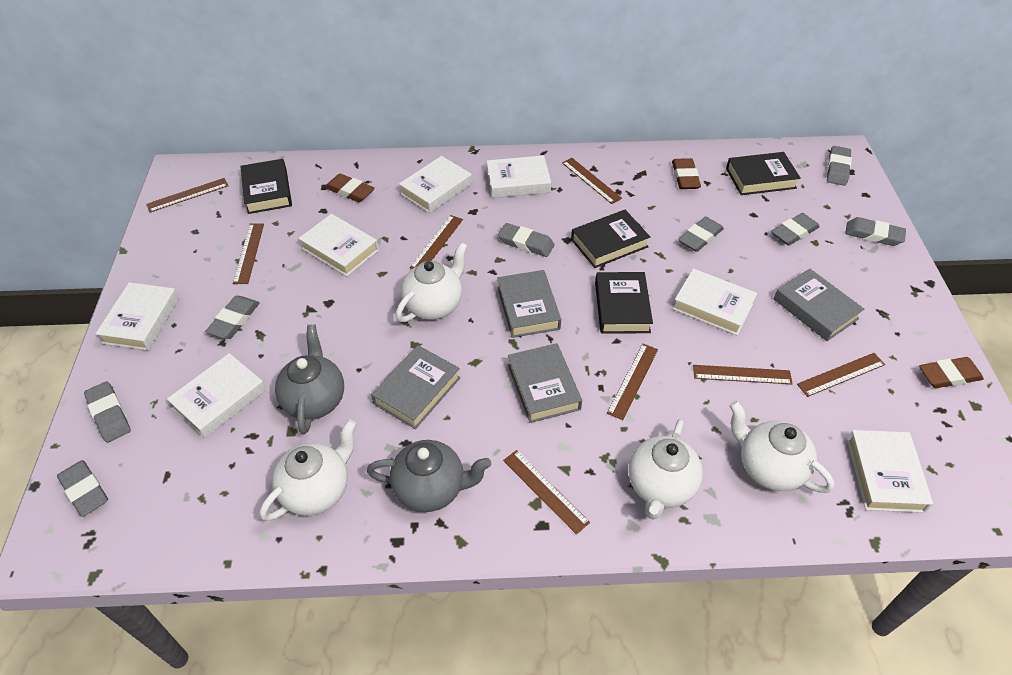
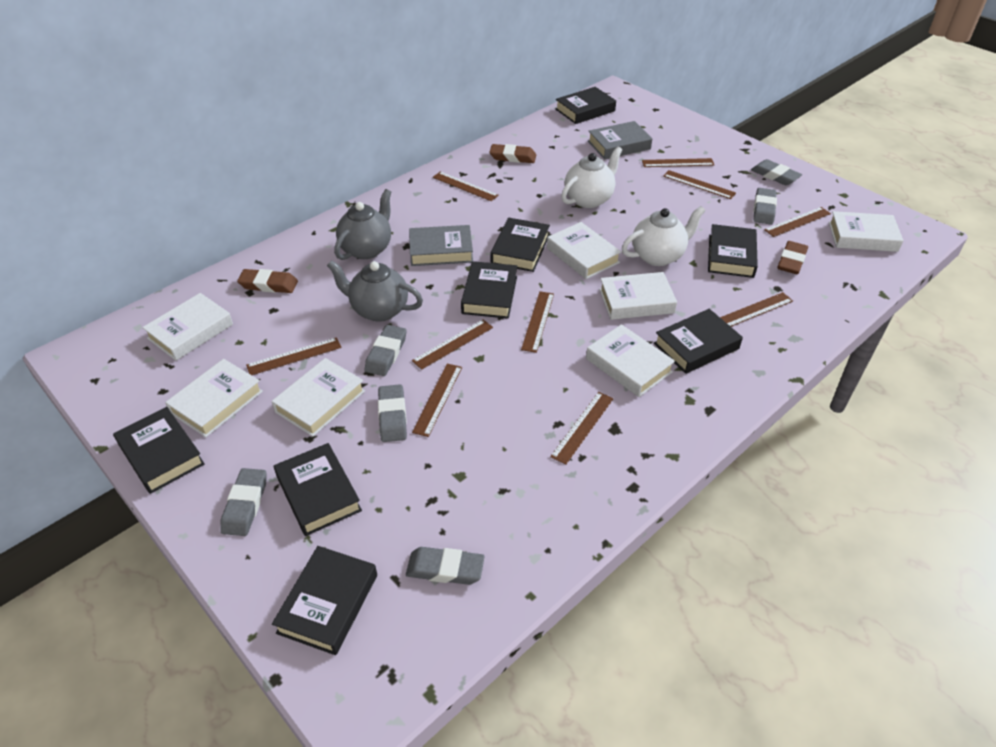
black book: [240,159,292,214] [571,210,650,268] [595,272,653,334] [726,152,801,195] = 4 -> [113,407,205,494] [272,546,377,655] [274,443,362,536] [461,261,517,319] [491,218,550,272] [555,87,616,124] [654,309,743,374] [708,224,758,278] = 8
brown ruler: [146,178,229,213] [233,223,264,284] [410,215,463,269] [503,450,590,535] [562,158,622,204] [607,344,658,420] [693,365,793,384] [797,353,885,397] = 8 -> [246,337,341,375] [412,319,493,370] [412,364,462,437] [433,171,499,201] [521,291,554,353] [550,392,614,465] [642,158,714,167] [663,170,736,199] [720,292,793,327] [764,207,831,237] = 10
grey book: [371,345,461,429] [497,270,561,338] [508,343,582,423] [774,269,864,341] = 4 -> [409,225,473,266] [588,121,652,159] = 2
grey eraser: [57,460,108,517] [84,381,131,443] [205,296,260,339] [498,223,555,257] [678,217,724,252] [771,213,820,246] [827,146,852,186] [845,217,906,246] = 8 -> [220,468,267,536] [364,325,407,376] [378,384,407,442] [406,547,485,585] [751,159,802,185] [753,188,777,225] = 6
white teapot: [260,419,356,521] [396,242,468,322] [628,419,703,520] [729,401,835,493] = 4 -> [561,146,622,208] [622,206,706,266] = 2

